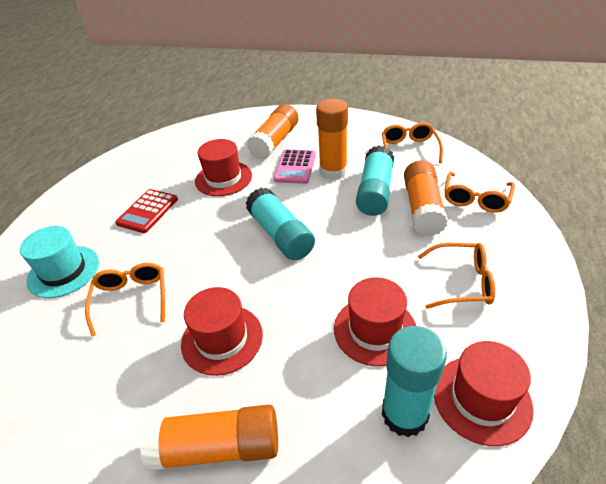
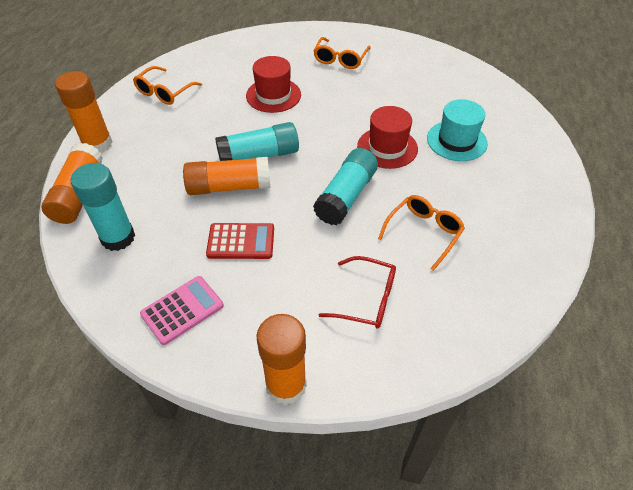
orange glasses: [85,263,165,336] [382,122,443,163] [418,243,495,309] [444,172,515,213] = 4 -> [133,66,202,105] [313,37,371,69] [378,195,465,271] = 3
red glasses: none = 0 -> [319,256,396,329] = 1
red hat: [181,287,263,376] [195,139,252,196] [334,277,416,366] [434,341,534,446] = 4 -> [246,56,301,113] [357,106,418,169] = 2

